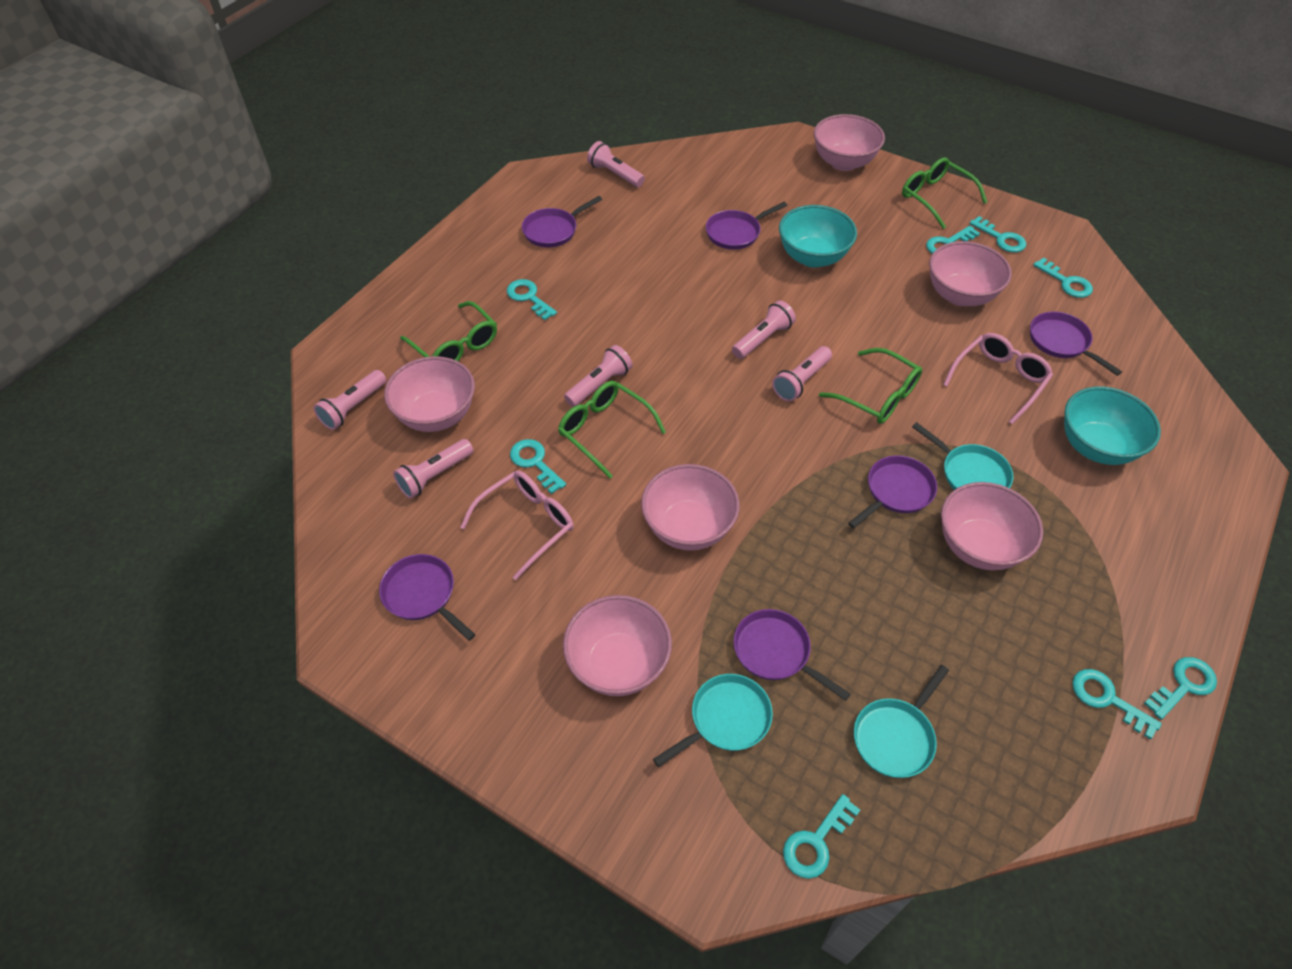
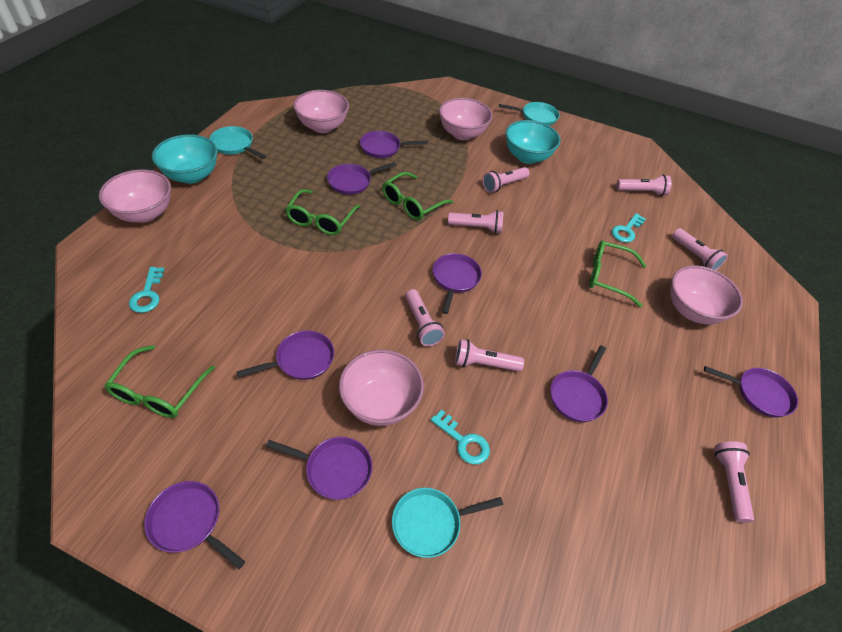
pink bowl: [384,356,475,432] [563,595,672,696] [641,464,740,551] [814,114,885,171] [929,241,1012,306] [941,482,1043,570] = 6 -> [99,169,171,223] [293,90,349,133] [339,350,424,426] [439,98,493,140] [670,266,743,325] = 5
pink flashlight: [313,370,386,430] [393,439,474,499] [564,345,633,407] [587,141,645,187] [732,300,796,359] [772,346,832,402] = 6 -> [405,289,445,346] [448,210,504,234] [455,339,524,372] [482,167,530,193] [616,175,672,196] [672,228,728,270] [715,441,754,523] = 7
pink glasses: [460,471,574,580] [943,333,1053,424] = 2 -> none = 0
purple pan: [379,554,476,641] [522,196,602,248] [706,202,787,250] [733,609,851,701] [848,455,937,529] [1030,311,1122,376] = 6 -> [144,481,245,569] [237,330,334,380] [266,437,372,500] [327,162,396,195] [360,131,428,158] [433,253,482,314] [550,345,608,422] [704,366,798,417] = 8
turquoise key: [507,279,557,320] [510,439,566,494] [783,794,860,879] [926,226,980,254] [969,216,1026,253] [1033,258,1093,298] [1072,669,1162,740] [1144,657,1217,720] = 8 -> [129,267,165,313] [431,410,490,464] [612,213,646,243] = 3

